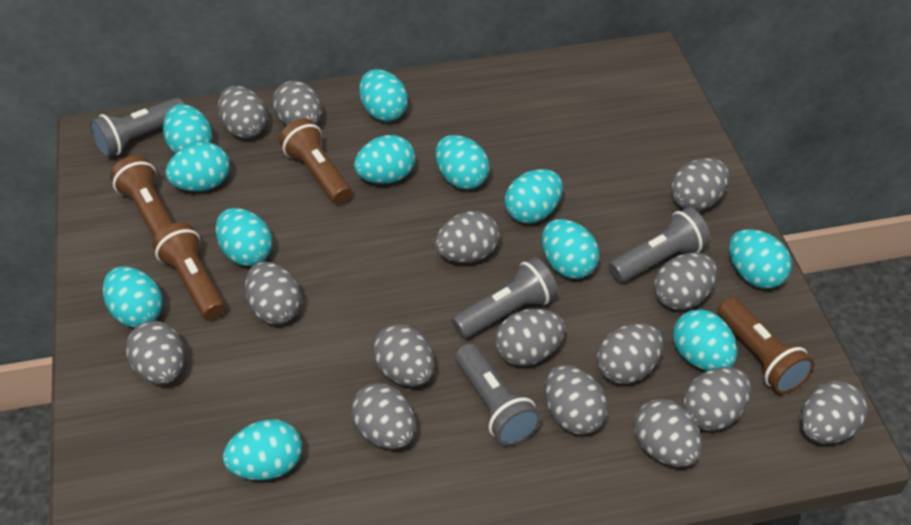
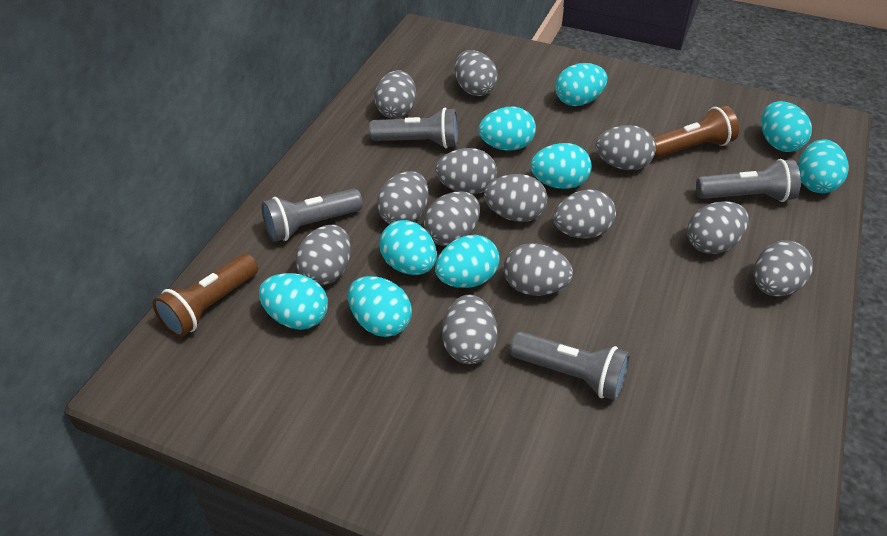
brown flashlight: [110,155,174,237] [152,222,225,320] [279,118,352,204] [718,297,814,394] = 4 -> [152,254,258,337] [653,105,739,158] = 2
grey egg: [126,321,185,384] [218,86,267,139] [245,261,301,325] [272,81,321,126] [351,383,416,449] [372,324,434,386] [435,211,499,263] [495,309,565,366] [545,365,608,435] [597,323,664,384] [633,399,702,467] [654,253,717,310] [671,158,729,211] [683,367,751,431] [800,381,868,444] = 15 -> [296,225,351,285] [374,70,416,119] [377,171,429,224] [424,191,480,246] [435,148,497,194] [442,295,498,364] [454,50,498,96] [484,174,547,222] [503,243,573,296] [553,189,616,238] [595,125,656,170] [687,201,749,254] [754,240,813,296] = 13
turquoise egg: [103,267,163,328] [163,104,212,154] [165,142,230,191] [216,208,272,266] [223,419,302,480] [354,135,415,184] [359,69,408,122] [435,135,490,190] [505,169,563,224] [542,219,600,279] [673,309,737,371] [729,229,792,289] = 12 -> [259,273,328,330] [348,276,412,337] [379,220,437,275] [435,235,500,288] [479,107,536,151] [530,143,592,189] [555,63,607,106] [761,101,812,152] [798,140,849,193] = 9

